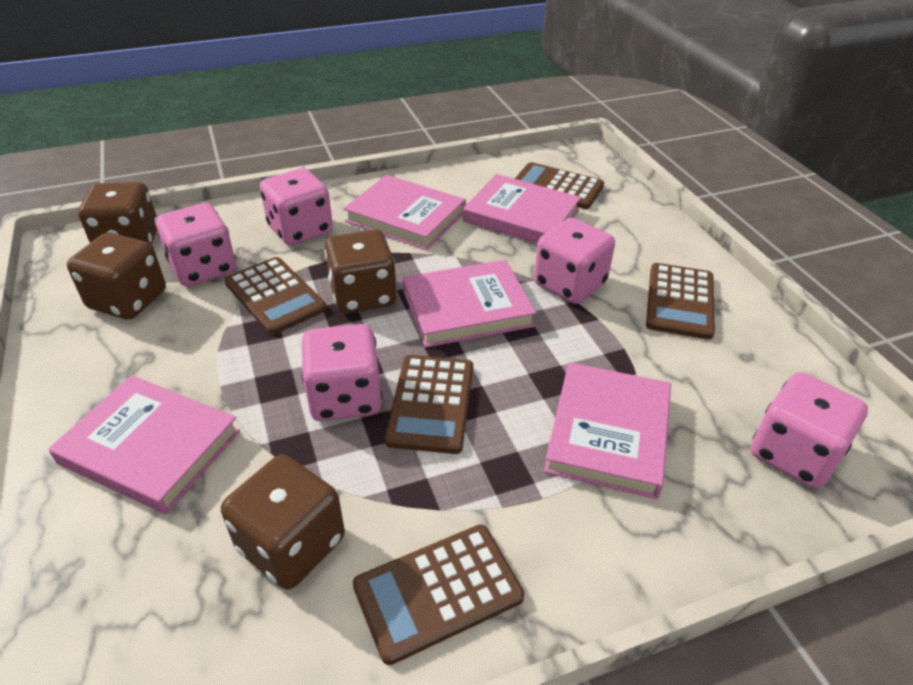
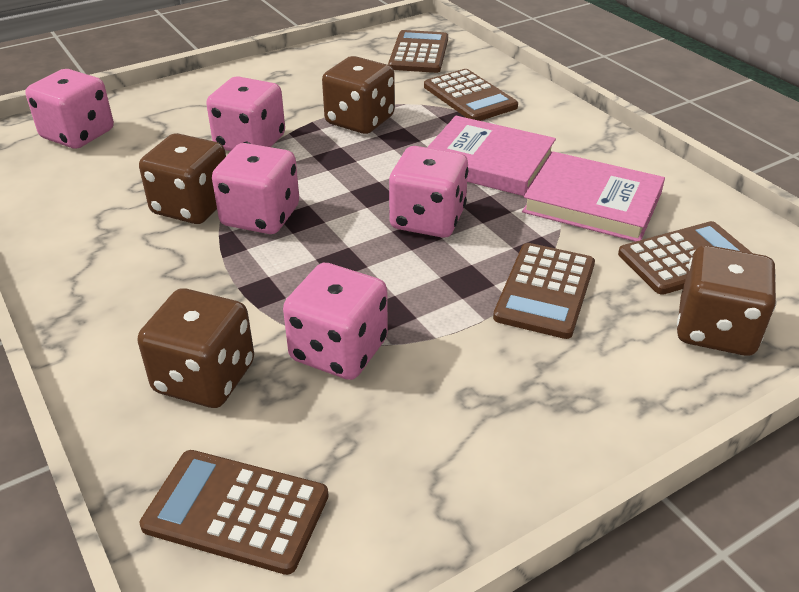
pink book: [48,375,240,514] [344,175,466,250] [403,260,536,348] [463,174,581,244] [544,362,671,499] = 5 -> [427,116,556,196] [522,152,665,242] = 2

